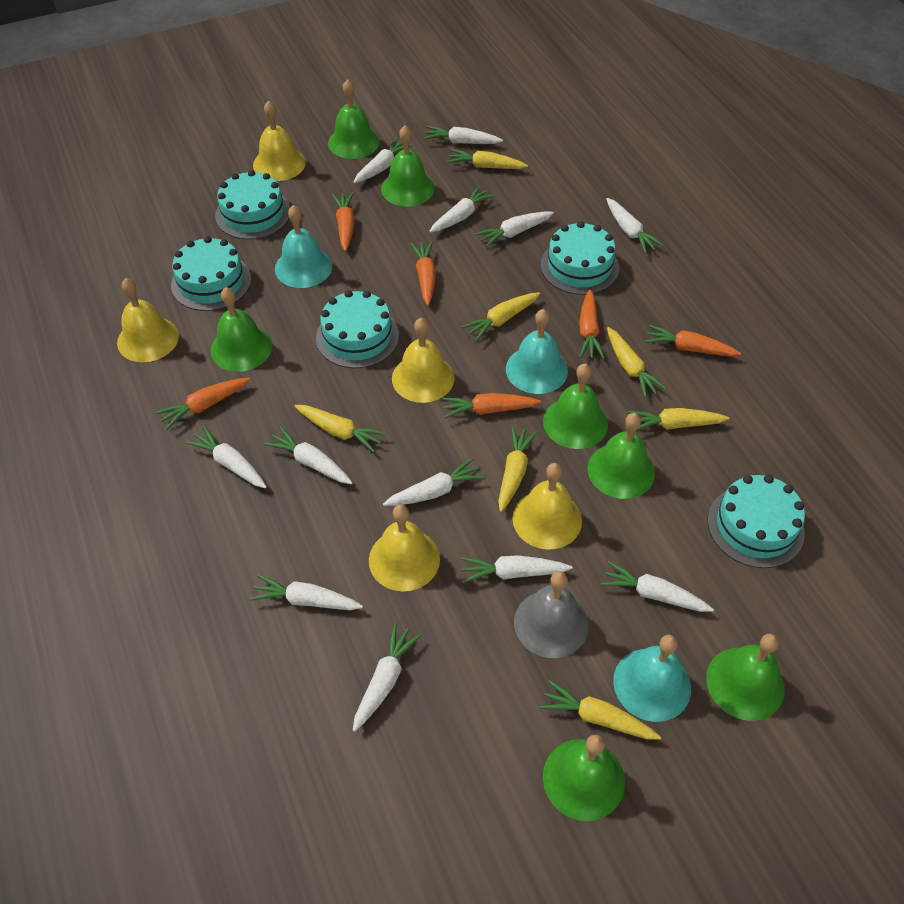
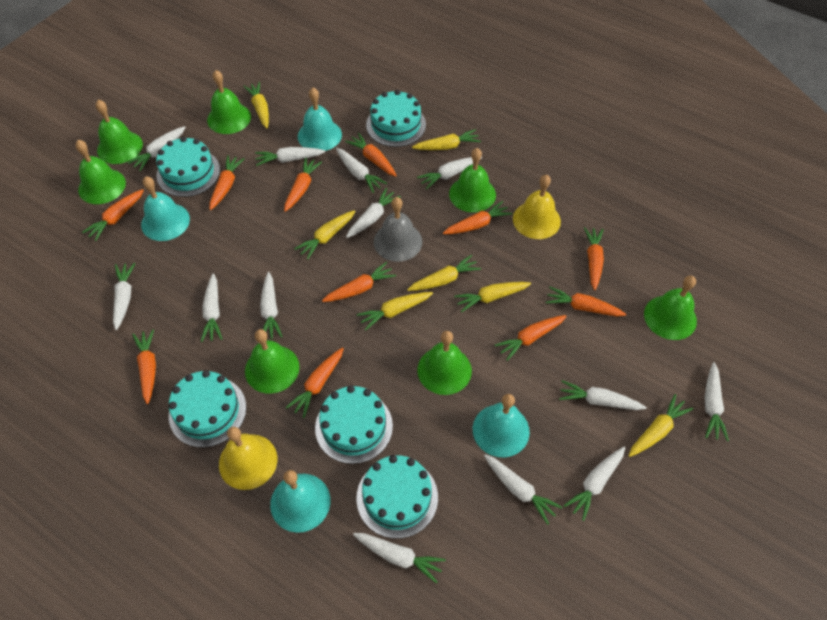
orange carrot: [155,377,251,430] [332,192,355,251] [410,241,436,306] [442,393,541,418] [579,289,605,359] [645,325,741,356] = 6 -> [82,189,144,241] [132,329,156,404] [210,155,244,210] [284,158,322,212] [286,347,344,418] [322,262,396,302] [345,133,397,177] [443,201,512,234] [495,315,567,361] [546,287,626,317] [584,227,604,290] = 11
turquoise bell: [275,205,332,288] [506,309,568,394] [613,635,691,722] = 3 -> [141,177,190,241] [270,470,330,533] [298,88,342,151] [473,394,530,457] = 4
white carrot: [185,426,267,488] [250,574,363,610] [264,427,353,484] [353,137,413,183] [353,623,421,732] [383,458,484,506] [424,126,503,144] [429,186,495,233] [461,555,572,583] [475,211,554,248] [601,561,714,612] [606,198,664,254] = 12 -> [113,263,135,330] [128,126,186,171] [201,274,222,342] [255,147,325,166] [260,272,282,339] [336,148,387,193] [346,188,401,238] [353,533,446,584] [417,156,482,190] [484,454,562,525] [559,380,647,410] [564,447,625,521] [705,362,729,441] = 13
yellow bell: [117,278,179,362] [253,101,306,181] [369,505,440,591] [392,318,455,403] [512,463,582,550] = 5 -> [219,427,277,490] [513,175,561,239] = 2

